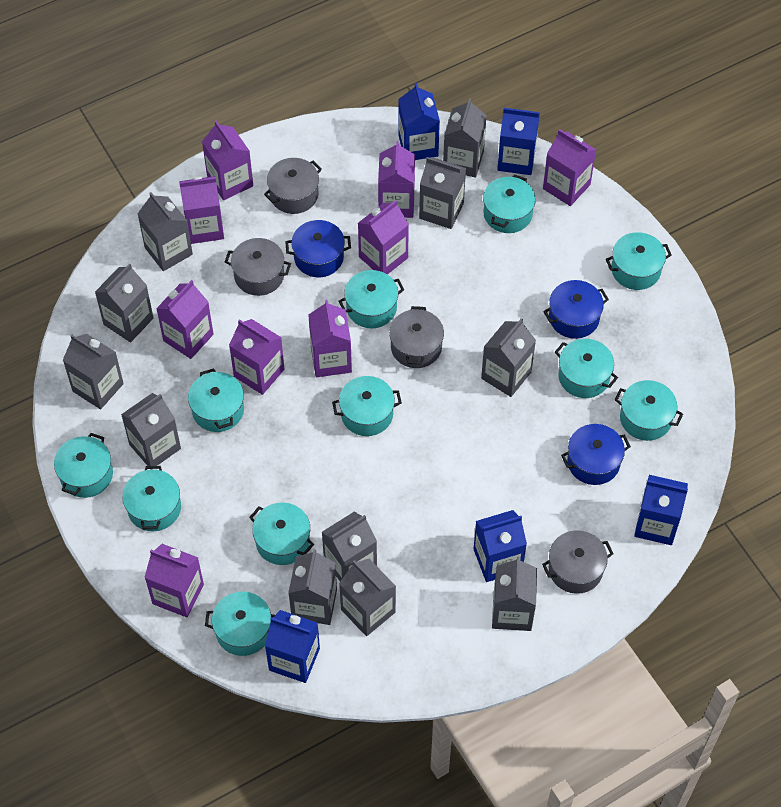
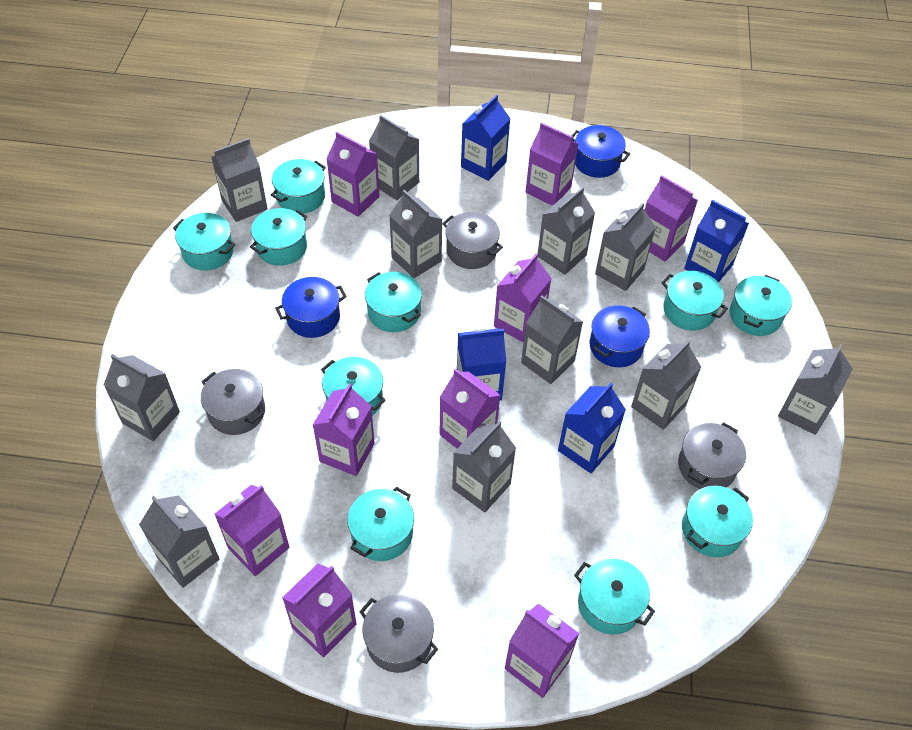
blue carton: [265,610,320,683] [398,83,440,160] [474,510,527,582] [497,108,540,175] [634,475,688,545] = 5 -> [457,328,506,400] [461,95,510,181] [558,383,626,473] [684,200,749,283] = 4
turquoise pot: [54,433,113,498] [122,466,181,531] [188,368,244,432] [205,592,275,656] [249,502,314,565] [332,376,402,436] [338,270,404,328] [483,174,536,233] [555,339,618,398] [606,232,672,290] [615,380,683,441] = 11 -> [173,213,235,271] [250,208,308,266] [271,159,326,214] [321,357,386,416] [347,487,414,561] [365,272,422,332] [574,559,655,634] [661,271,728,331] [682,486,753,557] [730,275,792,336] = 10

